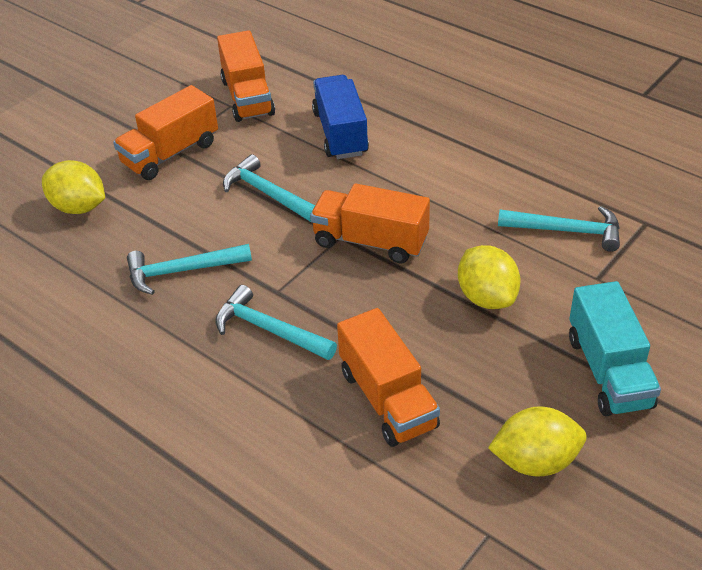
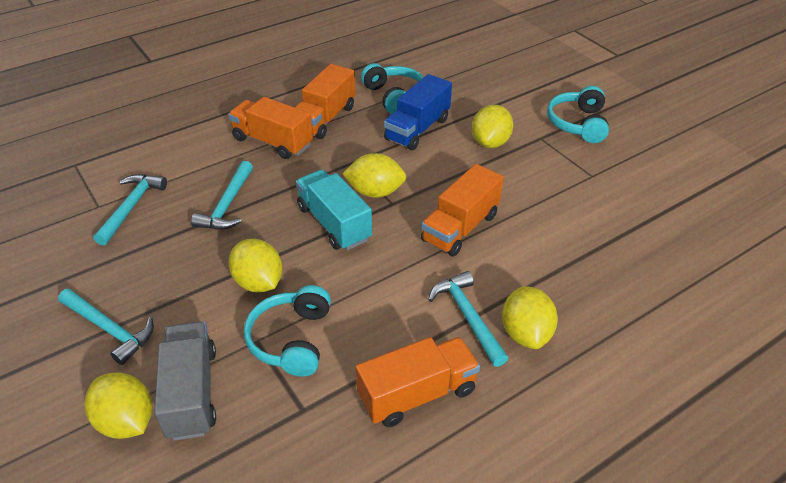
grey truck: none = 0 -> [154,321,216,441] = 1
turquoise headphones: none = 0 -> [244,285,331,377] [361,63,424,114] [547,86,609,143] = 3
yellow lemon: [42,160,105,214] [458,245,521,309] [488,406,587,477] = 3 -> [85,372,152,439] [229,239,283,293] [342,153,406,198] [472,105,513,148] [502,286,558,349] = 5

